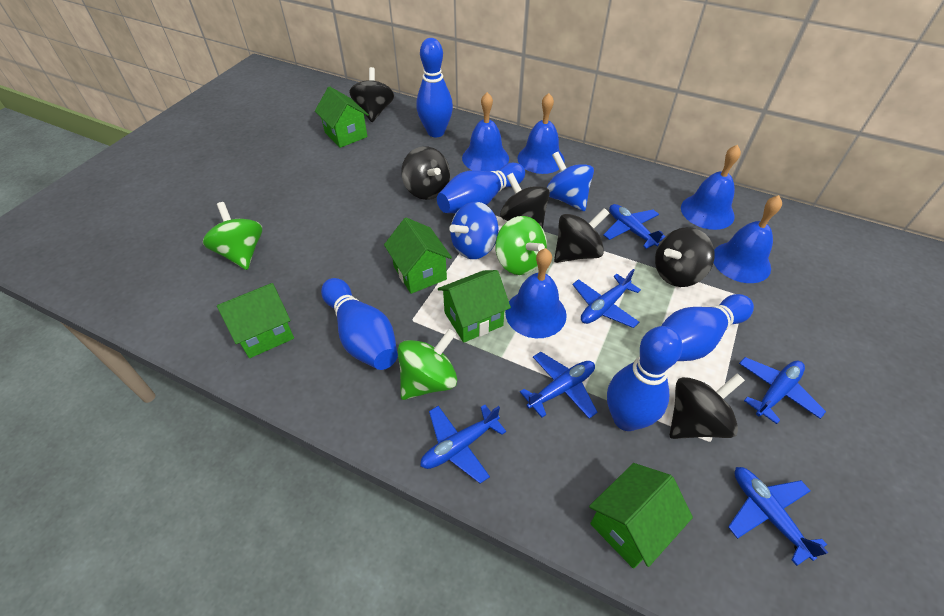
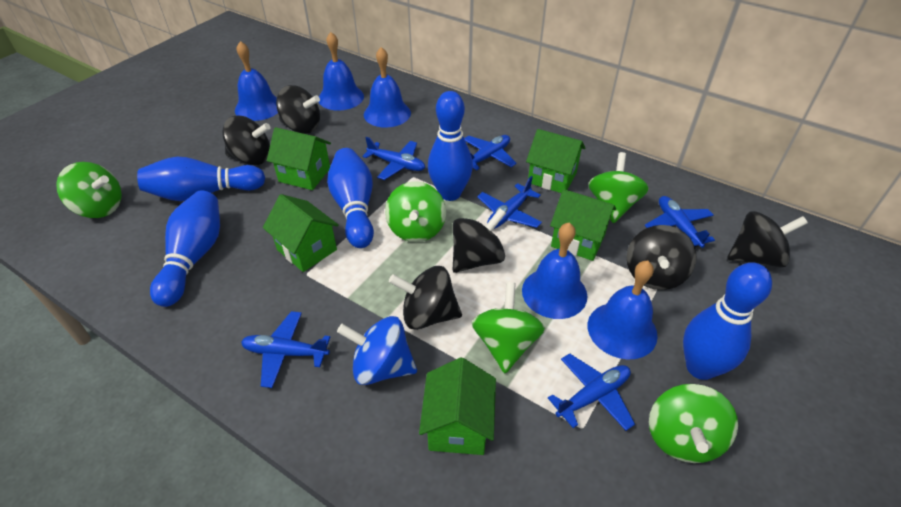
blue spinning top: [449,202,498,259] [547,152,594,211] = 2 -> [337,316,417,385] = 1
green spinning top: [203,202,262,270] [398,329,457,400] [495,216,547,275] = 3 -> [56,162,122,218] [385,181,446,242] [472,282,545,373] [588,152,649,223] [649,384,738,463] = 5

